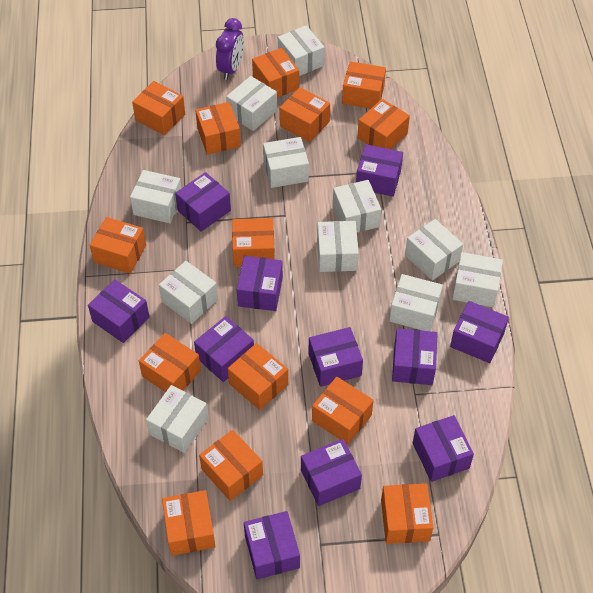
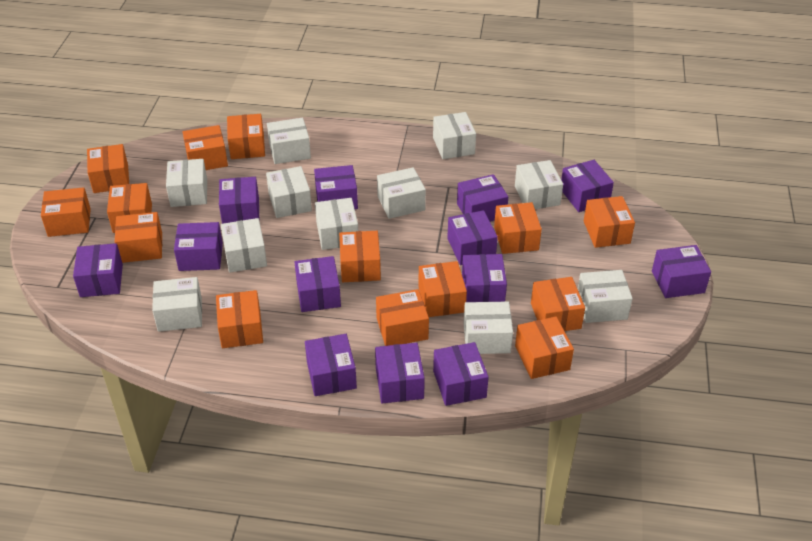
purple box: [88,279,150,343] [175,172,231,232] [194,316,254,382] [237,256,283,311] [244,511,300,579] [301,439,362,506] [308,327,363,387] [356,144,403,197] [392,328,438,385] [413,415,474,482] [450,301,509,363] = 11 -> [73,243,123,297] [174,222,223,271] [219,177,259,224] [295,256,341,312] [305,334,357,396] [314,165,358,209] [375,343,425,404] [433,342,489,406] [447,210,498,265] [457,174,508,222] [462,254,507,302] [561,160,614,212] [652,245,711,298] = 13
purple clock: [216,18,244,80] = 1 -> none = 0

